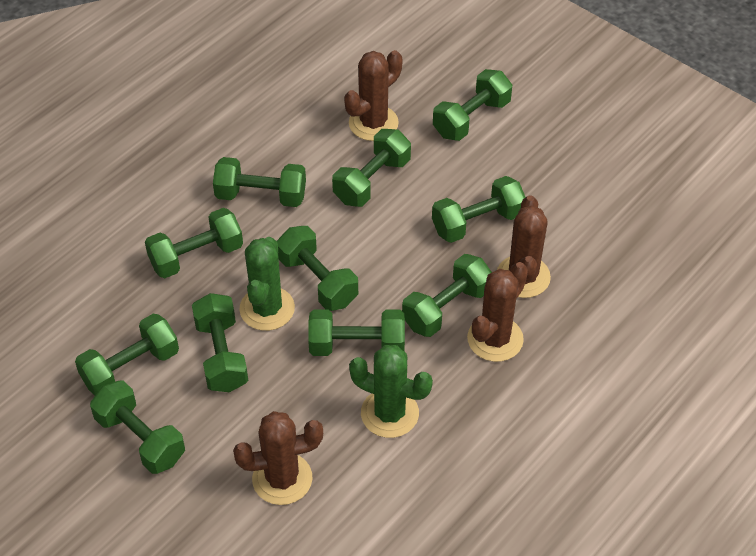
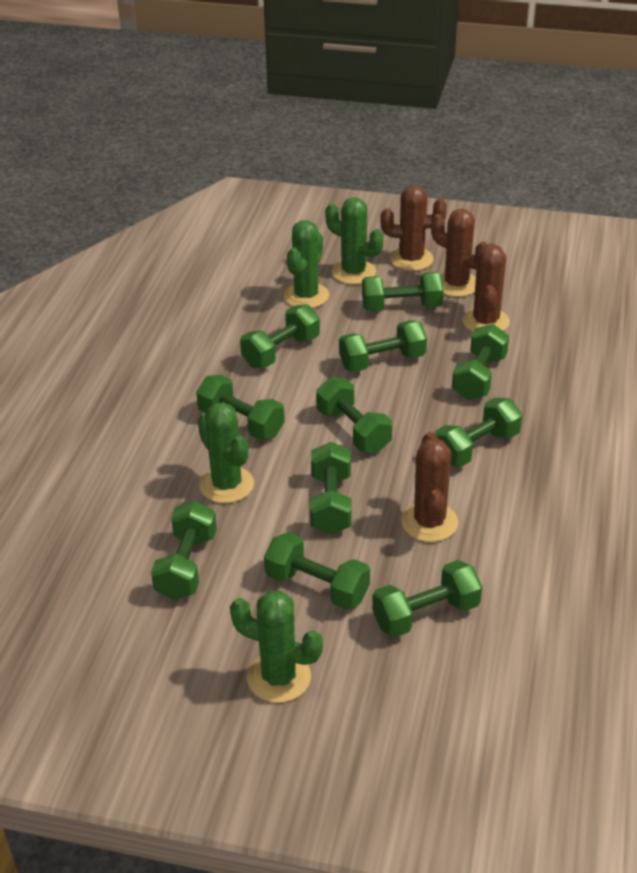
green cactus: [239,237,295,331] [349,345,433,438] = 2 -> [198,402,254,503] [230,590,323,703] [284,220,329,308] [325,197,383,284] = 4

